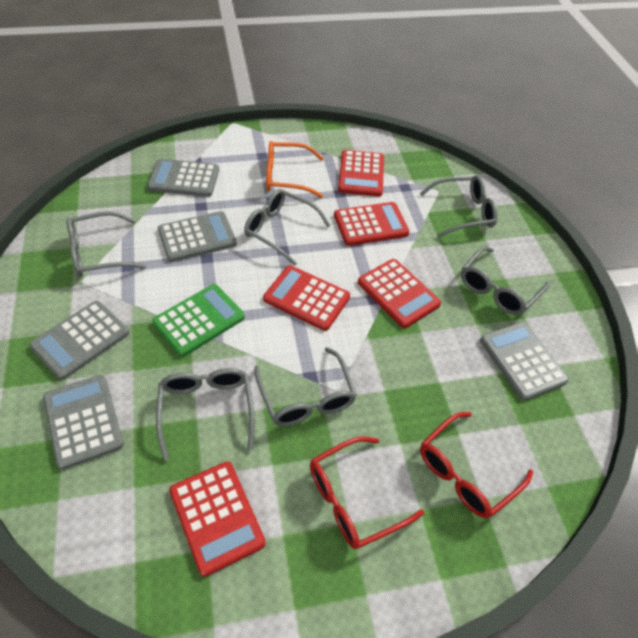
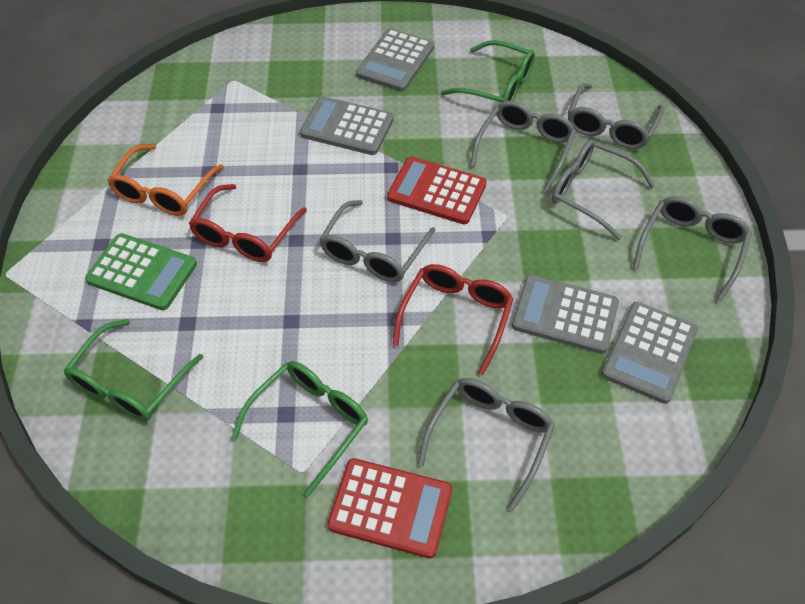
green glasses: none = 0 -> [63,319,203,421] [232,361,368,496] [441,40,535,102] = 3
grey calculator: [29,301,129,380] [43,375,124,470] [147,159,219,197] [158,211,237,262] [480,322,569,401] = 5 -> [300,96,394,155] [356,29,434,91] [512,275,619,354] [602,302,698,404] = 4
red calculator: [169,462,266,577] [263,265,350,331] [334,202,410,246] [338,150,384,197] [358,259,441,328] = 5 -> [327,458,452,558] [387,157,487,224] = 2

